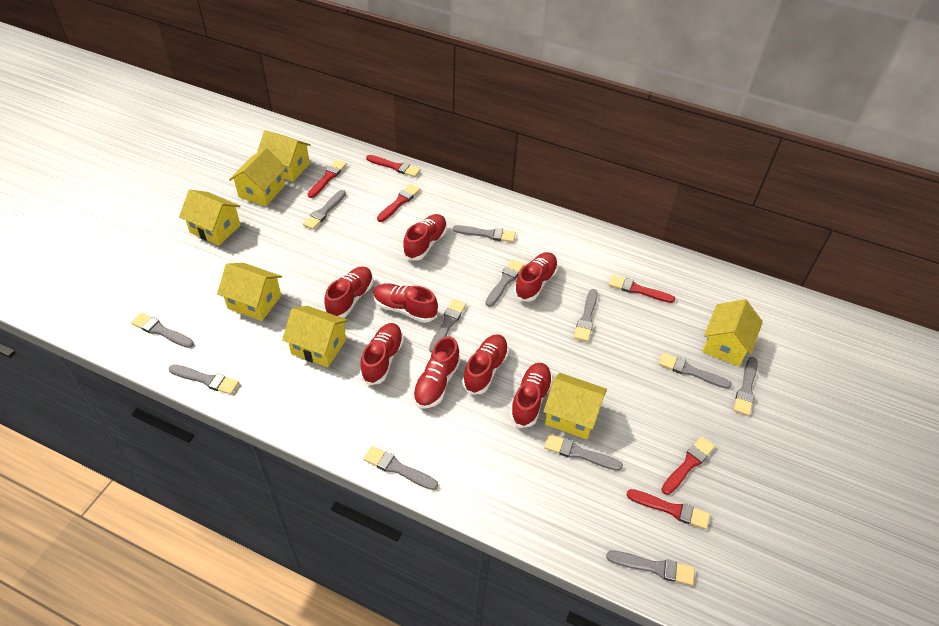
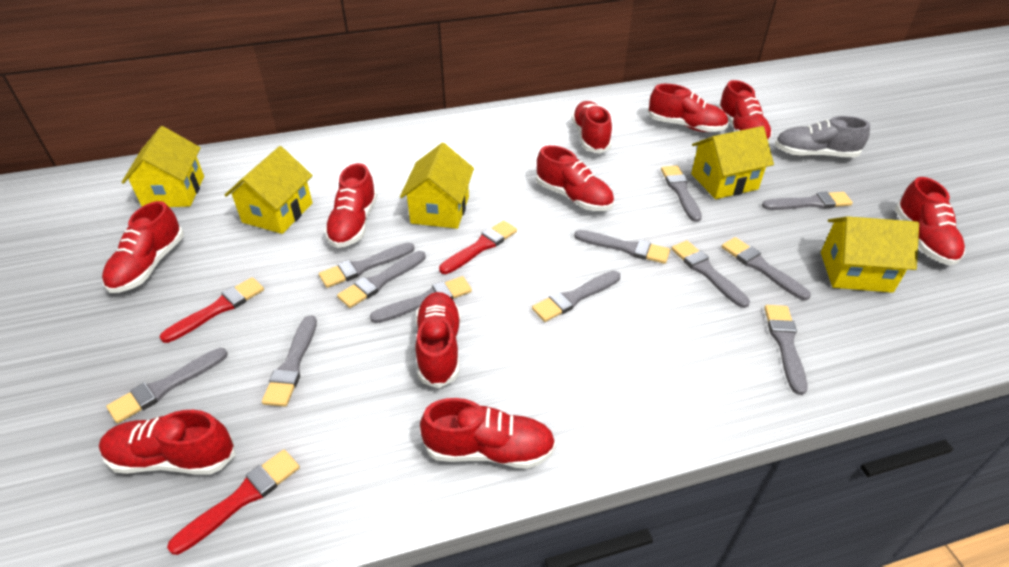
grey shoe: none = 0 -> [775,116,870,157] = 1
red brush: [308,159,347,198] [366,155,421,177] [377,184,420,222] [609,275,676,303] [627,489,710,529] [661,436,715,495] = 6 -> [160,277,264,343] [167,450,300,555] [439,220,517,274] = 3
red shoe: [324,266,373,318] [360,323,404,385] [373,283,438,323] [403,214,447,261] [413,336,461,409] [462,334,509,395] [510,363,553,428] [514,252,558,302] = 8 -> [99,410,236,475] [102,201,184,293] [324,163,378,248] [415,292,461,389] [420,398,556,469] [536,145,614,211] [571,101,612,154] [648,84,728,132] [718,80,772,142] [895,177,965,265] = 10
yellow house: [179,190,241,246] [217,263,282,321] [229,148,286,206] [257,130,311,182] [282,306,348,367] [543,373,607,440] [702,299,763,366] = 7 -> [122,126,204,207] [225,146,313,234] [400,143,474,229] [691,126,774,199] [821,216,919,293] = 5

